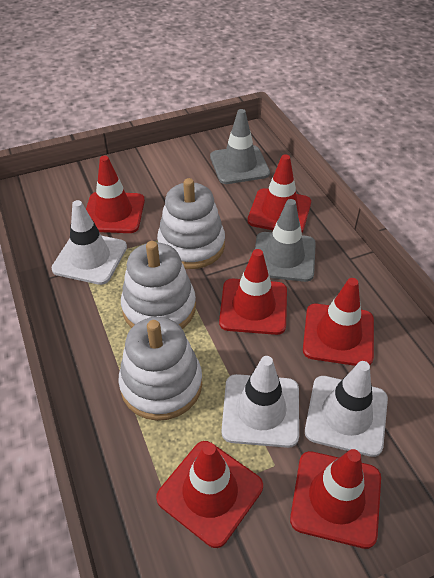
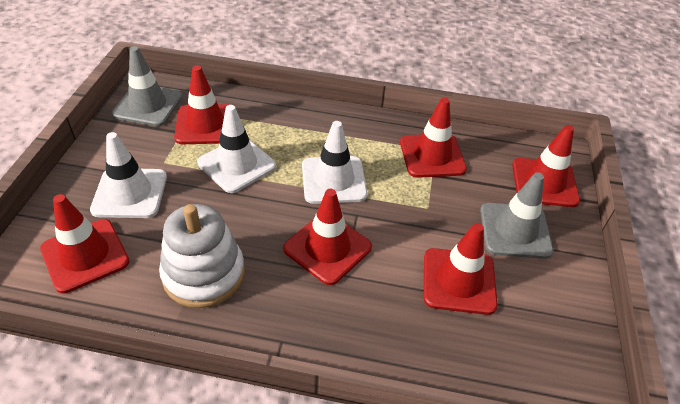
white stacking toy: [118,317,202,421] [121,241,196,329] [157,178,225,269] = 3 -> [159,204,245,308] = 1

